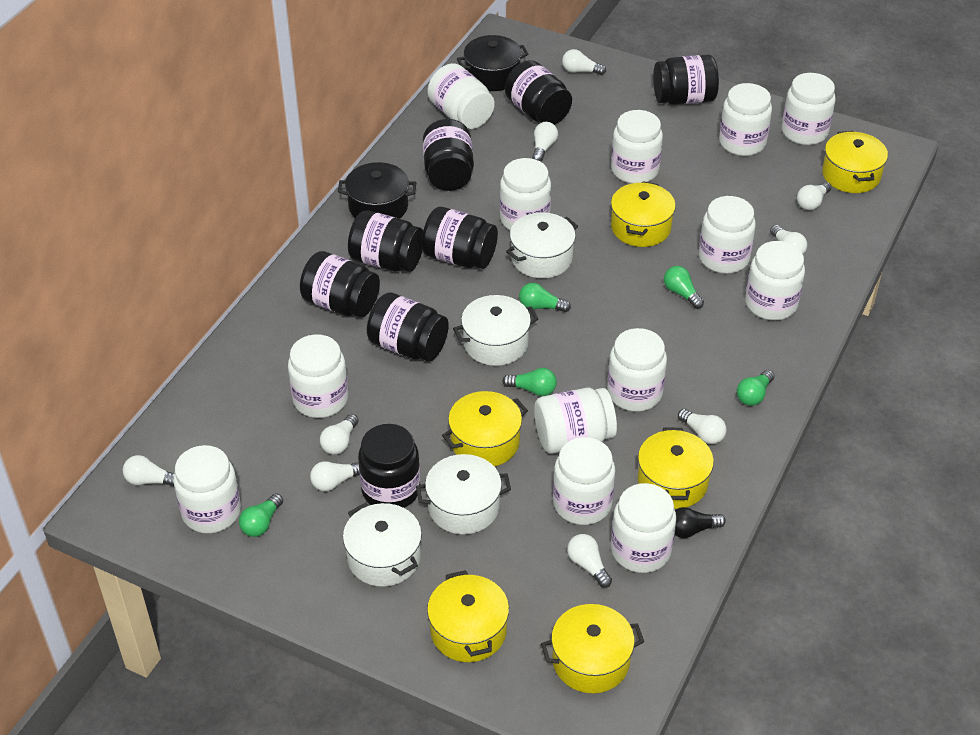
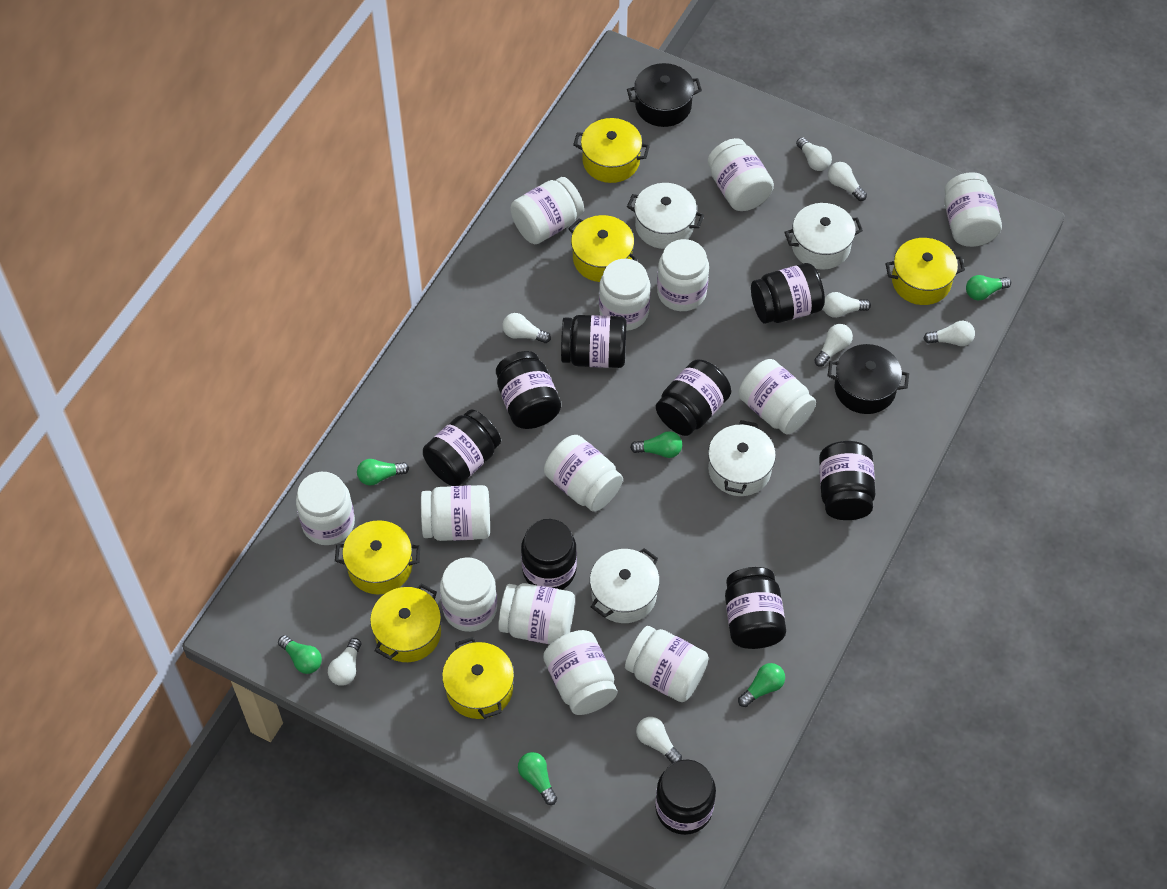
black jar: [300,251,380,318] [348,211,423,272] [358,424,420,508] [367,292,449,362] [422,207,498,269] [423,119,474,191] [505,60,572,125] [653,55,719,105] = 8 -> [423,409,501,486] [496,351,561,429] [521,519,577,590] [561,315,627,368] [655,760,716,835] [656,359,731,436] [725,567,786,649] [751,263,825,324] [819,441,875,520] = 9
black light bulb: [675,507,726,538] = 1 -> none = 0
green light bulb: [239,493,283,537] [502,368,557,396] [519,283,571,312] [664,266,704,309] [737,370,774,406] = 5 -> [278,635,322,674] [357,459,409,485] [518,752,557,805] [630,431,682,458] [738,663,785,707] [966,275,1011,301] = 6
white light bulb: [123,455,174,486] [310,461,359,491] [320,414,359,455] [532,122,558,162] [562,49,606,75] [567,534,612,588] [678,409,726,444] [770,225,807,254] [797,182,831,210] = 9 -> [328,638,361,686] [502,313,551,343] [636,717,682,764] [796,137,832,171] [814,324,853,367] [823,292,871,318] [828,162,867,201] [923,321,975,346] = 8

